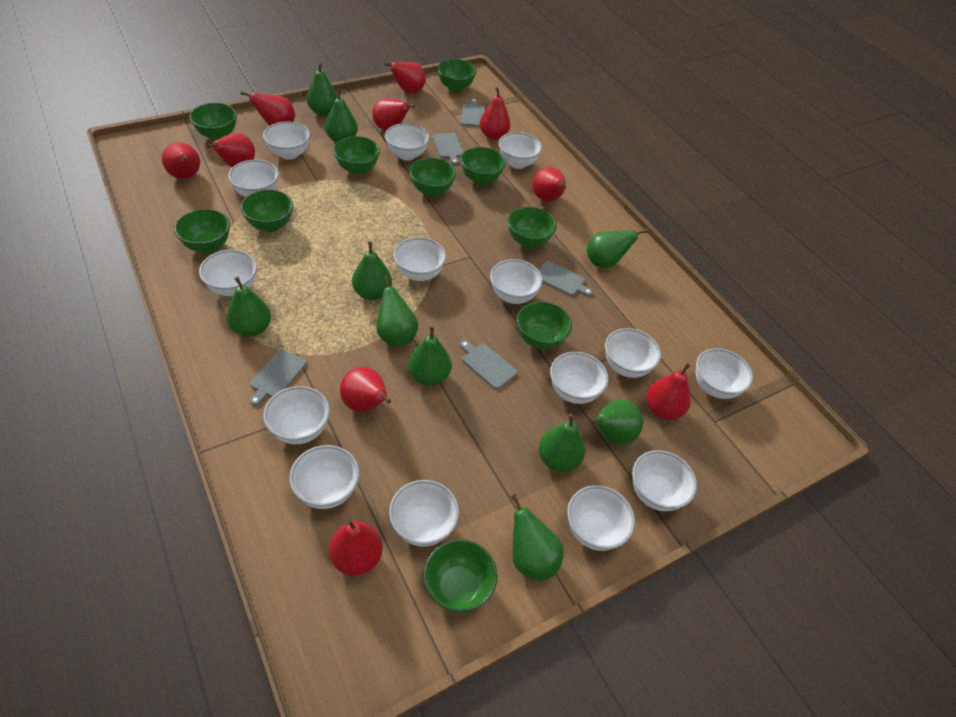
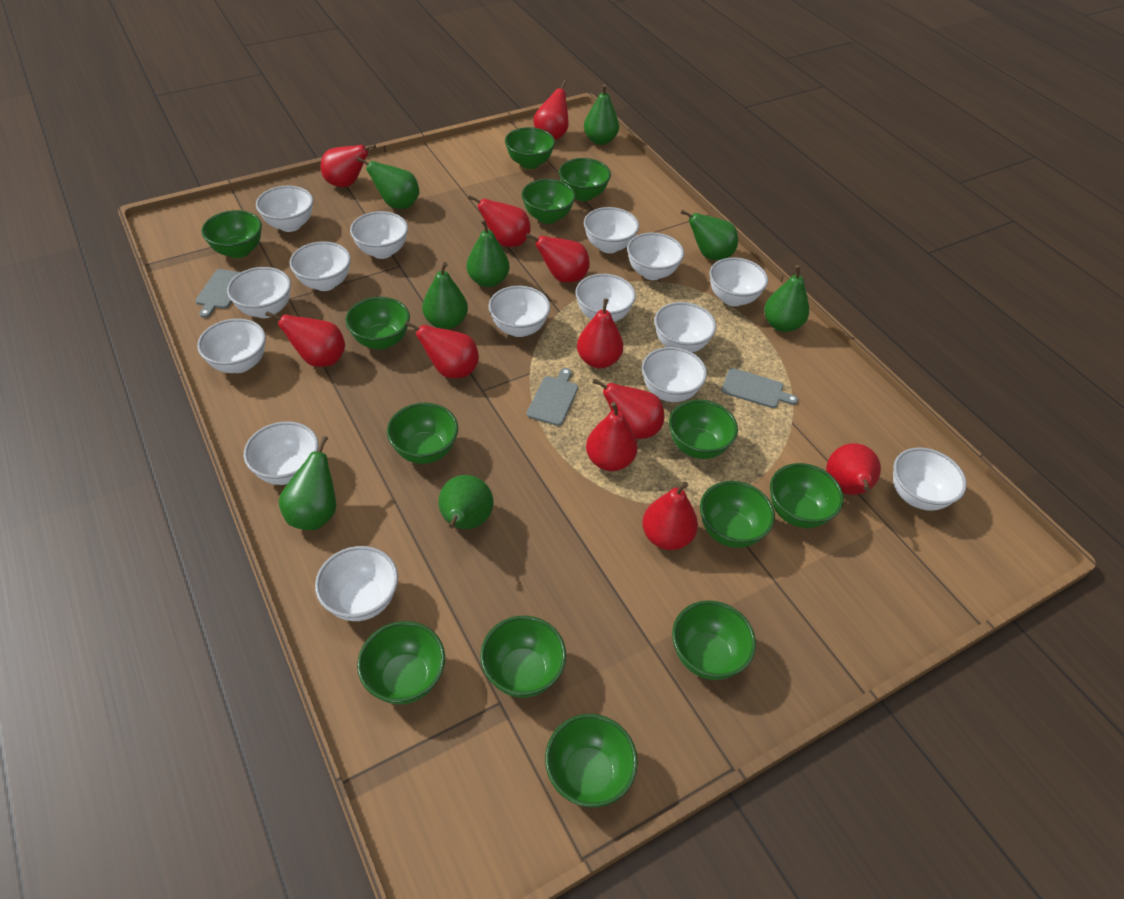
green bowl: [174,209,230,253] [189,103,237,140] [241,190,293,232] [333,136,380,175] [409,158,456,197] [423,539,497,613] [437,59,476,92] [460,147,506,185] [508,207,557,248] [517,301,572,349] = 10 -> [201,210,262,258] [345,297,410,349] [357,621,445,704] [387,403,458,464] [480,616,566,698] [505,127,555,169] [522,179,576,224] [545,714,638,807] [559,158,611,201] [669,399,738,459] [672,600,756,680] [700,481,775,548] [770,463,844,528] = 13
green pear: [226,277,271,337] [306,63,338,116] [325,89,358,143] [352,241,392,300] [376,275,418,346] [408,326,451,386] [511,494,564,581] [538,413,585,472] [586,229,648,268] [590,400,643,445] = 10 -> [279,436,336,530] [357,157,419,209] [422,262,468,330] [438,475,493,529] [467,220,509,287] [584,84,619,145] [680,210,738,260] [764,265,809,332] = 8
grey cutting board: [249,349,307,406] [433,133,463,165] [460,340,517,389] [461,98,485,127] [539,261,593,296] = 5 -> [195,269,241,318] [527,368,578,426] [721,368,798,408] = 3
red pear: [162,142,200,179] [206,133,255,167] [241,91,295,126] [329,519,383,576] [340,367,391,412] [372,98,415,131] [384,62,426,93] [479,87,510,140] [533,167,566,202] [646,363,691,420] = 10 -> [265,311,345,367] [321,144,376,187] [405,321,479,378] [468,195,531,247] [526,233,590,283] [534,80,569,140] [577,299,623,368] [586,402,638,471] [593,378,664,439] [642,482,698,550] [826,443,881,495] = 11

